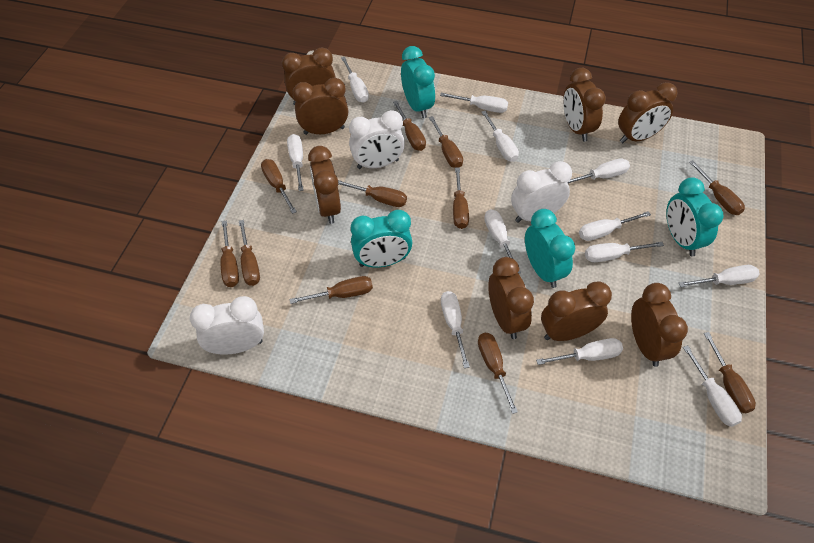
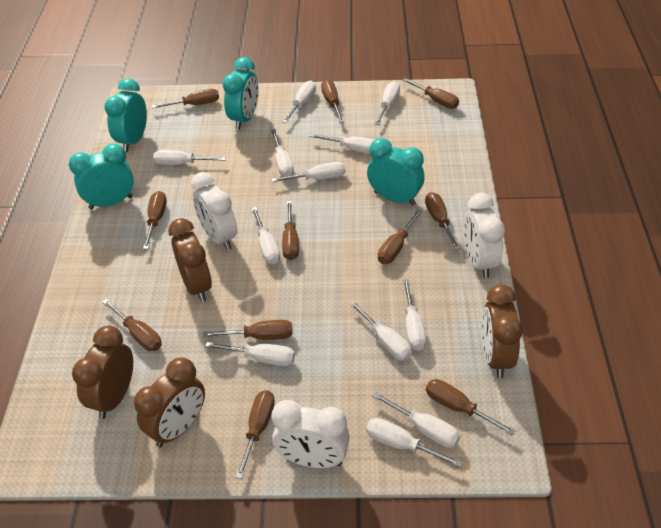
brown clock: [282,47,336,105] [293,78,348,135] [308,146,341,224] [488,257,534,339] [541,281,612,341] [563,68,606,142] [618,82,678,143] [631,283,688,367] = 8 -> [72,325,133,419] [134,358,205,447] [168,218,212,302] [482,284,523,378] = 4

